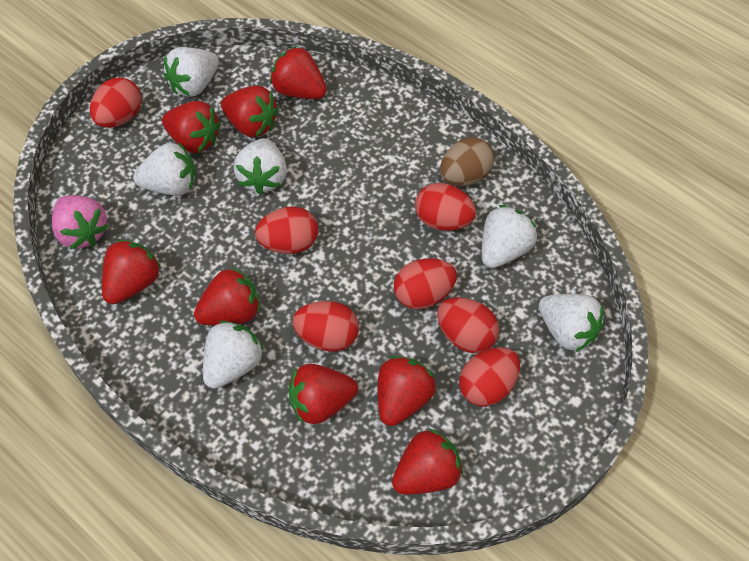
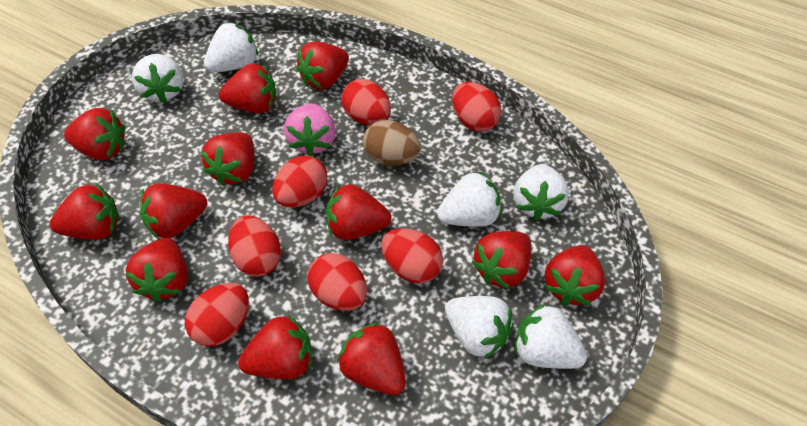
red strawberry: [102,239,161,304] [162,101,221,153] [194,267,260,325] [221,86,279,137] [270,46,327,99] [289,364,358,424] [378,356,436,426] [392,428,463,494] = 8 -> [50,184,120,240] [64,108,125,160] [126,238,188,302] [140,184,207,239] [201,132,254,186] [219,64,276,113] [238,315,312,379] [296,41,349,90] [326,184,391,240] [337,322,406,395] [472,231,531,289] [545,245,605,305] = 12

